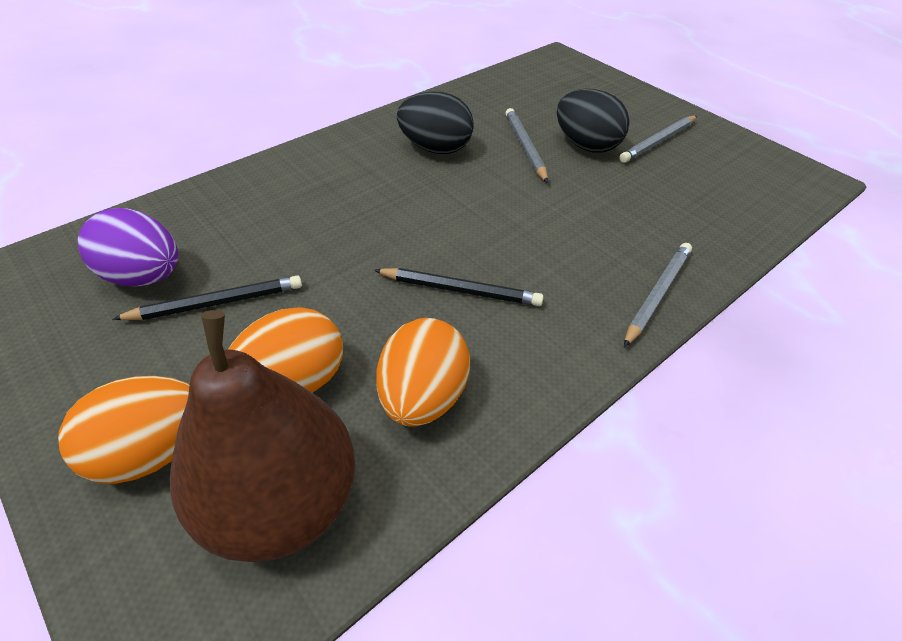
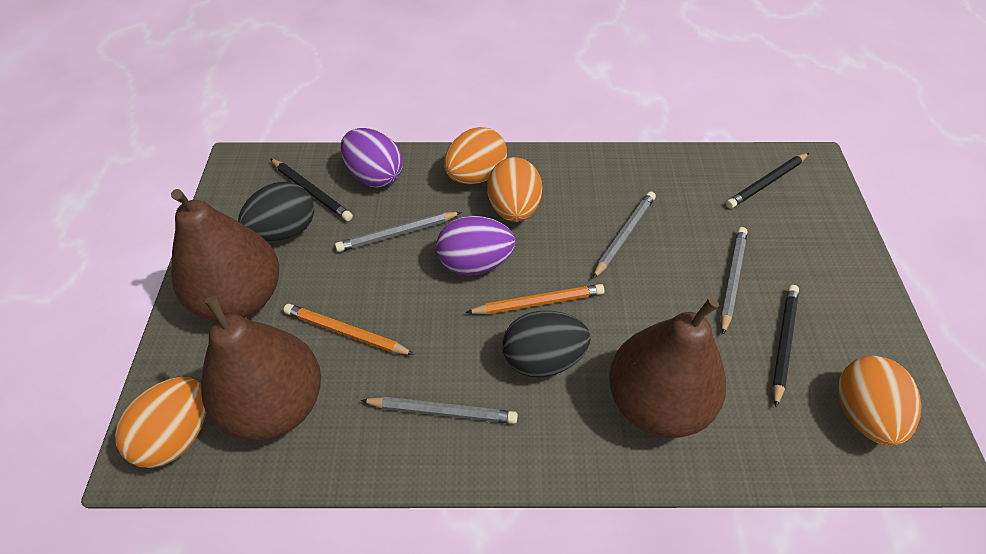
black pencil: [113,276,302,320] [374,268,544,306] = 2 -> [270,158,353,221] [726,153,809,209] [772,285,799,407] = 3
brown pear: [170,310,355,562] = 1 -> [171,189,279,321] [201,296,321,441] [609,297,726,438] = 3
grey pencil: [505,108,548,183] [619,116,697,163] [624,243,692,347] = 3 -> [335,212,462,252] [361,397,518,424] [593,191,656,279] [720,227,748,335] = 4
orange egg: [58,376,190,484] [228,307,343,392] [376,318,470,427] = 3 -> [115,377,206,468] [444,127,507,184] [487,157,542,222] [838,356,921,446] = 4
orange pencil: none = 0 -> [284,304,415,355] [466,284,604,314] = 2
purple egg: [78,208,178,286] = 1 -> [341,128,403,188] [436,216,515,275] = 2

